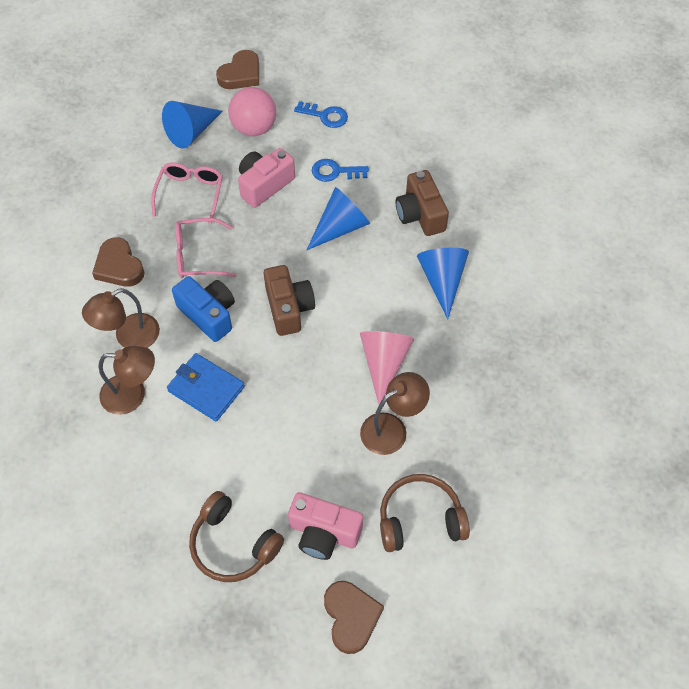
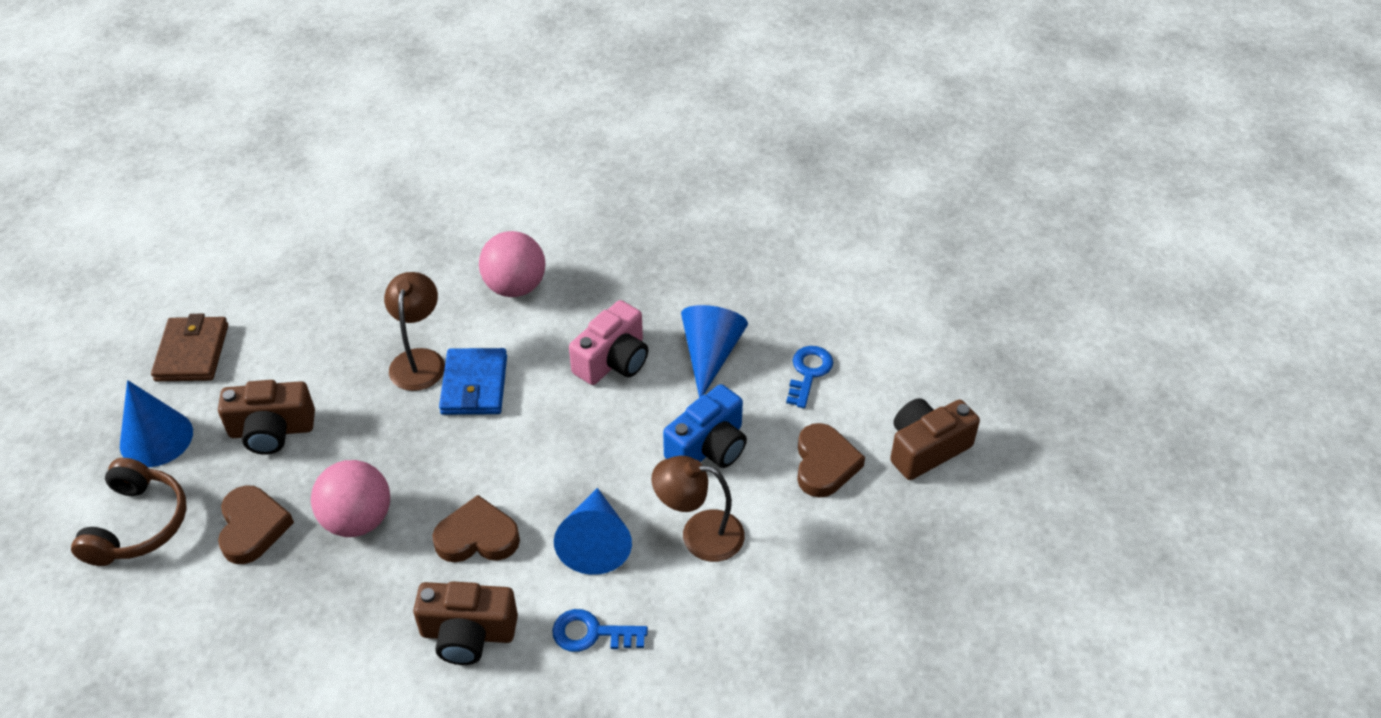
brown camera: [264,265,315,336] [396,170,449,236] = 2 -> [218,380,315,454] [413,581,518,665] [890,398,980,480] = 3
brown headphones: [189,491,284,582] [380,474,470,552] = 2 -> [71,458,187,566] = 1
brown lamp: [82,288,160,348] [99,346,155,415] [360,372,430,455] = 3 -> [384,272,445,391] [651,456,745,562] = 2
brown wallet: none = 0 -> [151,314,228,382] = 1
pink ball: [228,87,276,136] = 1 -> [311,460,390,537] [479,231,546,297] = 2
pink camera: [238,148,295,208] [288,492,363,560] = 2 -> [569,300,648,385] = 1
pink cone: [360,331,414,404] = 1 -> none = 0
pink glasses: [151,162,223,224] [175,218,236,278] = 2 -> none = 0

